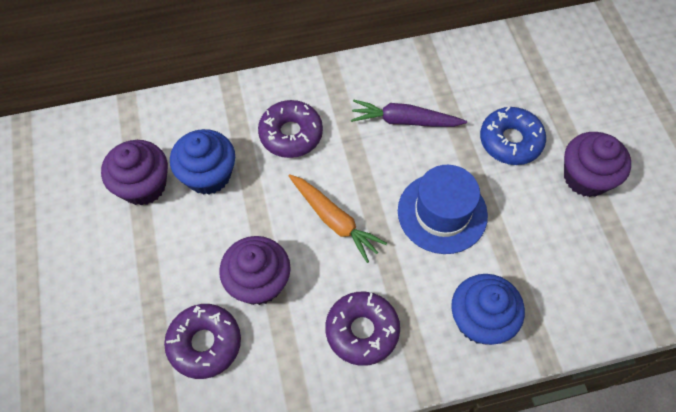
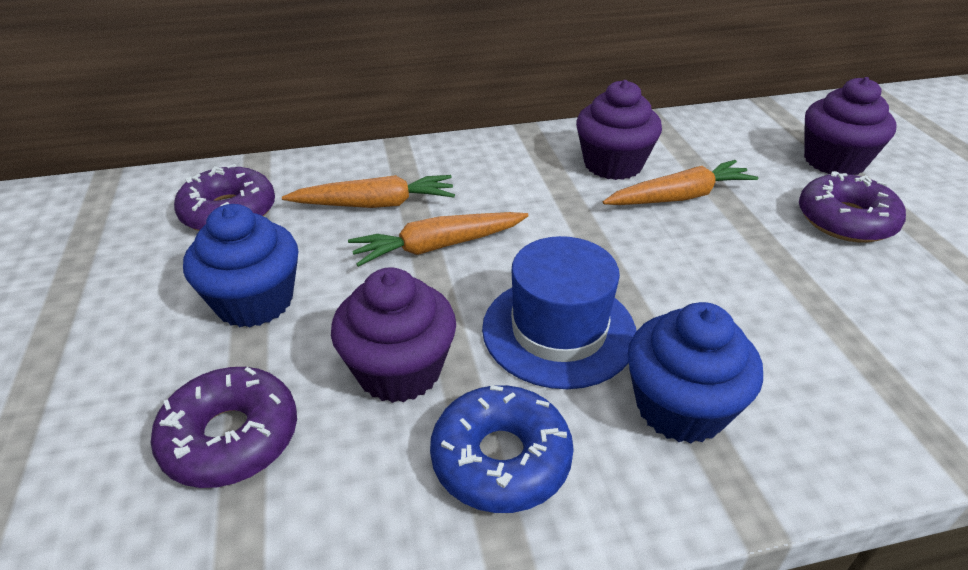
orange carrot: [289,174,387,263] = 1 -> [282,175,455,208] [348,212,529,267] [603,160,758,205] = 3
purple carrot: [351,100,467,127] = 1 -> none = 0

